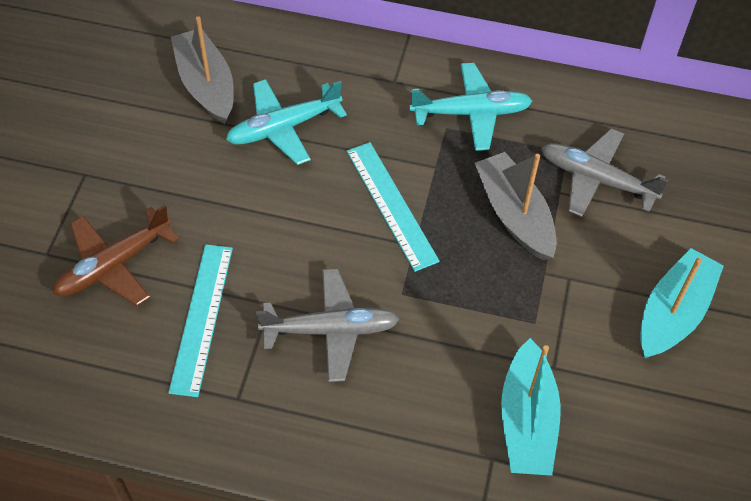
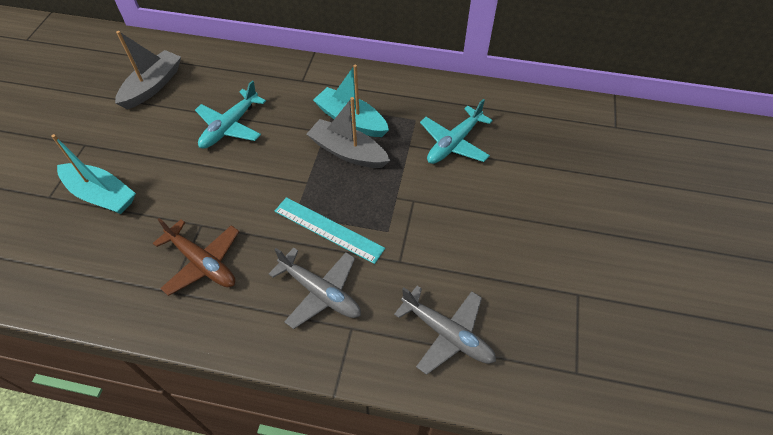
turquoise ruler: [168,244,233,397] [347,142,440,272] = 2 -> [275,197,385,264] = 1

